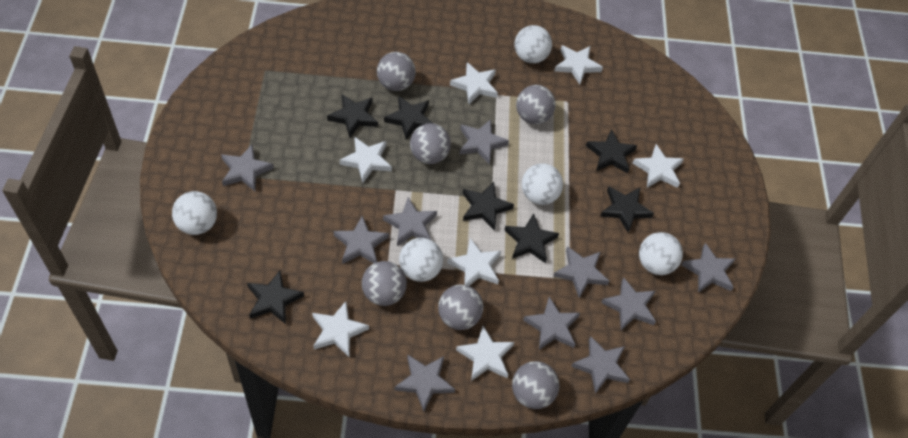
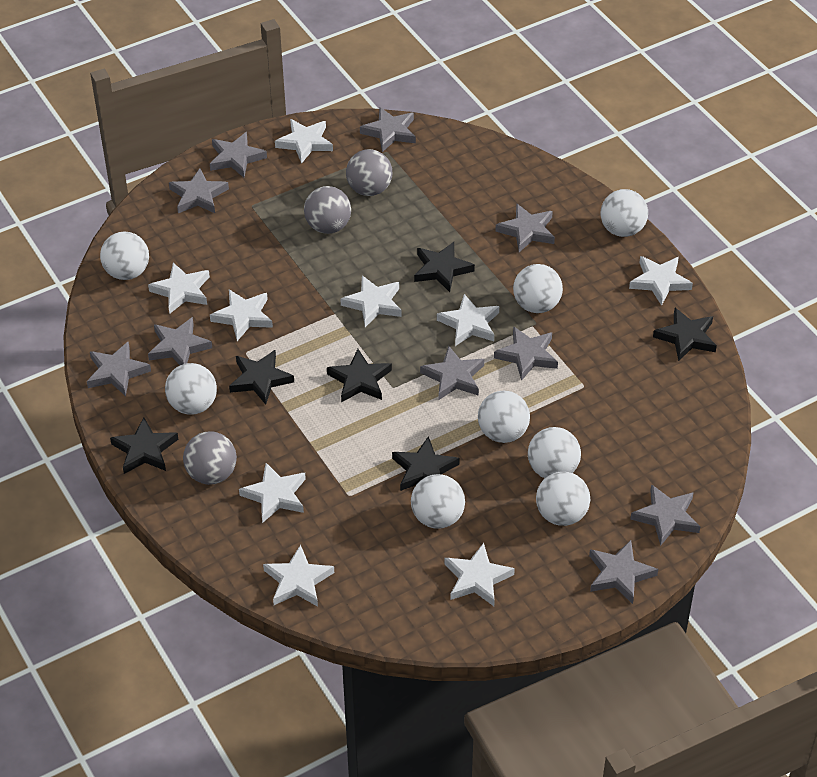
black star: [247,270,304,324] [327,94,378,138] [384,96,432,140] [463,182,514,231] [505,213,559,263] [586,129,637,174] [600,186,654,233] = 7 -> [110,417,179,474] [229,350,294,405] [327,349,392,402] [392,436,459,491] [414,242,475,292] [653,308,717,361] = 6
grey ball: [362,261,407,306] [377,52,416,91] [410,123,451,164] [438,285,483,330] [512,361,559,409] [516,85,556,124] = 6 -> [183,431,237,485] [304,186,351,234] [346,149,392,196] = 3
white ball: [172,191,217,235] [399,238,443,282] [515,25,552,63] [522,163,563,205] [639,232,683,275] = 5 -> [100,231,149,280] [165,363,217,415] [411,474,465,528] [478,391,530,443] [513,264,563,313] [528,427,581,478] [536,472,590,526] [601,189,648,237] = 8
white star: [312,301,369,357] [340,137,392,183] [447,238,501,286] [450,62,498,104] [456,326,514,381] [554,45,603,85] [632,144,684,188] = 7 -> [148,263,210,314] [210,290,273,341] [239,463,306,523] [263,544,334,607] [275,119,333,164] [340,275,402,327] [437,294,499,346] [444,543,515,606] [629,256,693,306] = 9

